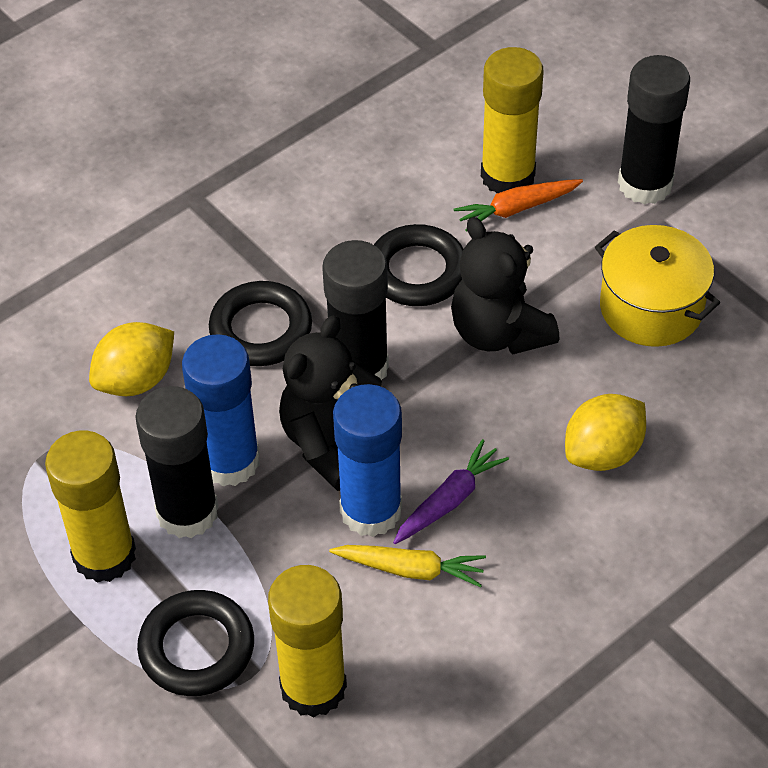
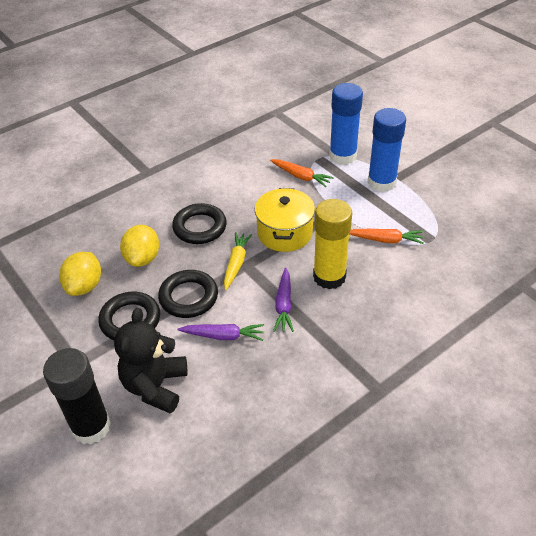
black glue stick: [135,386,219,538] [322,240,389,381] [618,55,690,205] = 3 -> [43,348,111,444] = 1
black teddy bear: [279,315,382,491] [451,217,560,354] = 2 -> [114,308,187,414] = 1
orange carrot: [454,179,583,232] = 1 -> [270,159,334,187] [349,229,423,244] = 2
purple carrot: [393,439,509,544] = 1 -> [177,324,264,341] [273,268,294,332] = 2
yellow glue stick: [45,431,136,583] [268,565,347,718] [481,47,544,193] = 3 -> [313,199,352,289] = 1

